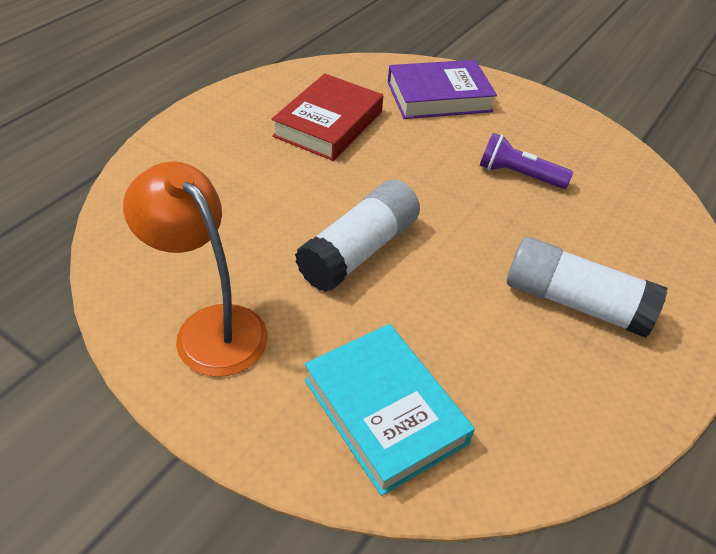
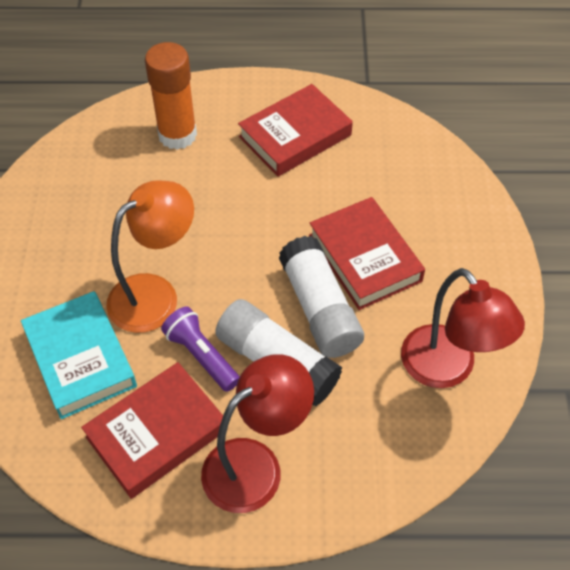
orange glue stick: none = 0 -> [145,42,197,150] = 1
purple book: [388,60,497,119] = 1 -> none = 0
red book: [271,74,383,161] = 1 -> [81,362,223,499] [238,84,353,177] [309,197,425,310] = 3
red lamp: none = 0 -> [201,354,314,513] [401,268,525,388] = 2

